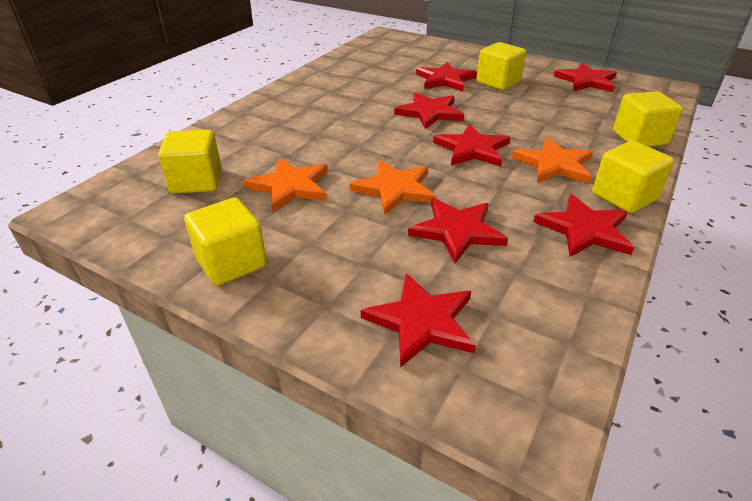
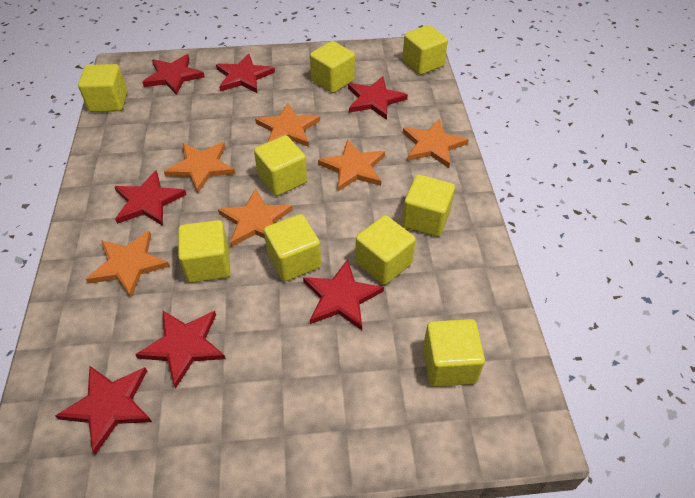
orange star: [244,158,328,212] [349,160,436,215] [512,137,593,184] = 3 -> [86,231,170,297] [164,142,235,193] [218,188,293,247] [255,103,320,147] [318,139,385,191] [403,119,469,168] = 6
yellow cube: [158,130,222,194] [184,197,267,286] [476,42,526,90] [592,141,674,213] [613,91,683,147] = 5 -> [78,64,127,112] [178,220,230,283] [254,135,307,196] [264,214,321,281] [310,41,355,93] [355,215,416,285] [402,25,448,75] [402,175,455,237] [423,319,485,387] = 9

